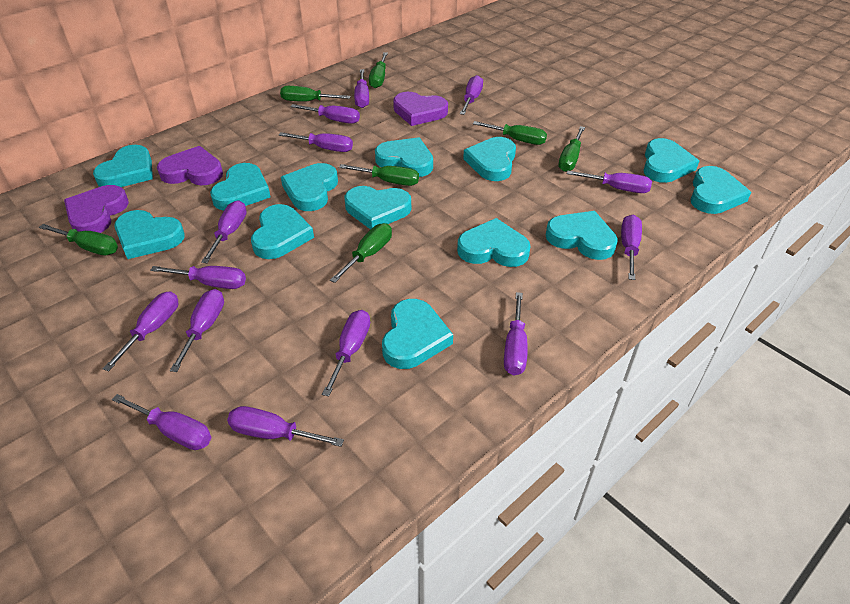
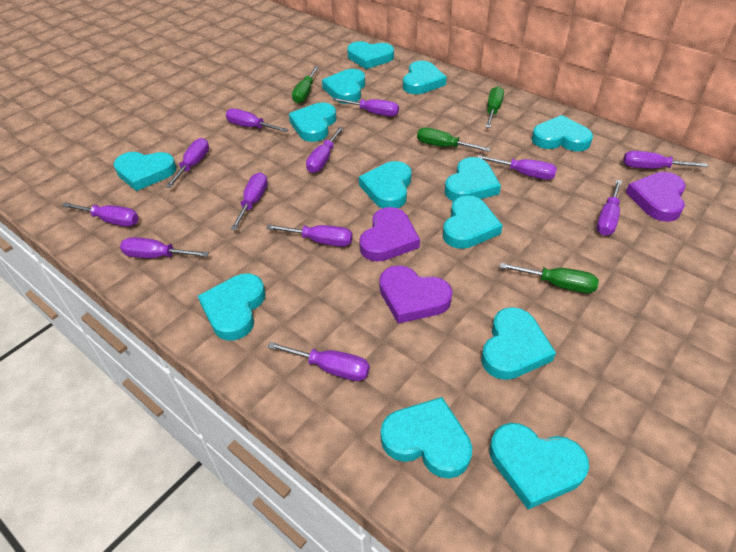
green screwdriver: [39,224,118,255] [280,86,351,102] [330,223,392,283] [339,164,419,186] [369,52,388,88] [473,121,547,145] [558,126,585,172] = 7 -> [292,66,319,104] [417,127,491,152] [486,86,504,128] [500,263,599,293] = 4
purple screwdriver: [103,291,178,371] [112,394,211,450] [150,266,246,289] [170,289,224,372] [201,201,247,263] [227,406,344,447] [279,132,353,152] [290,104,360,124] [322,310,370,397] [354,69,369,108] [460,75,483,115] [504,292,528,375] [567,170,652,193] [621,215,642,280] = 14 -> [62,202,139,227] [120,237,209,258] [166,138,209,188] [226,108,289,132] [230,173,268,230] [266,224,353,247] [268,342,370,381] [306,127,344,173] [332,98,399,116] [477,155,557,180] [596,180,622,236] [623,151,708,169] = 12

